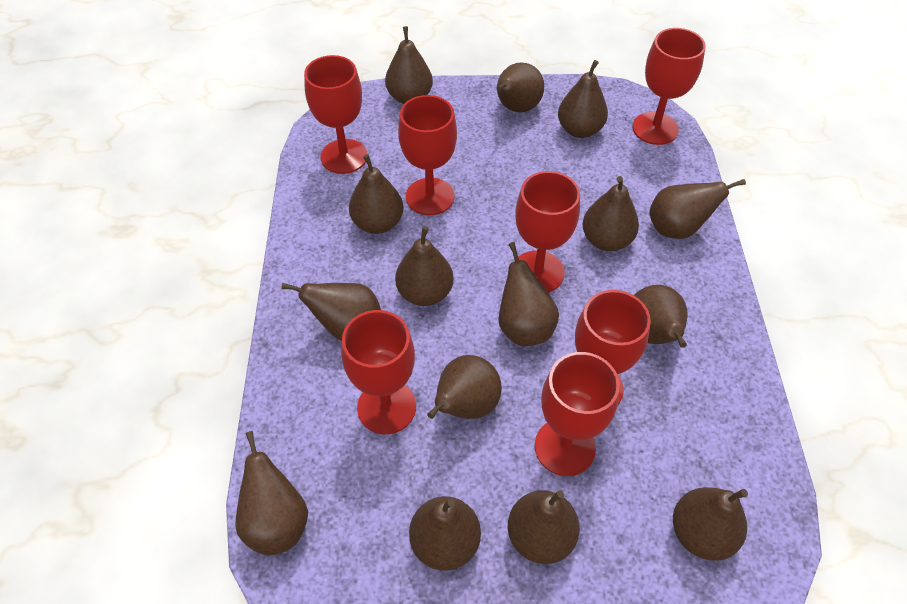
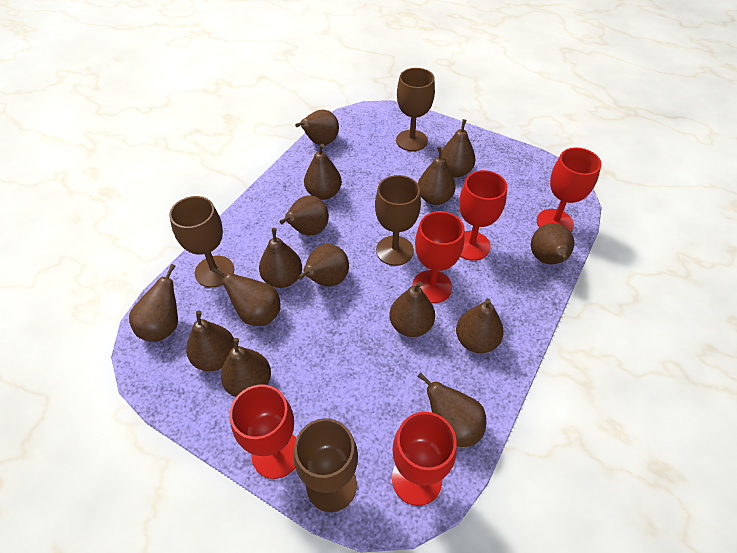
brown goblet: none = 0 -> [169,196,234,287] [294,418,358,512] [375,175,421,266] [396,68,435,151] = 4
red goblet: [304,55,367,174] [341,310,416,434] [398,95,457,215] [515,171,580,293] [535,352,620,476] [575,290,651,405] [632,28,706,145] = 7 -> [230,384,296,479] [392,412,457,506] [412,211,465,303] [459,170,507,261] [537,147,602,232] = 5

